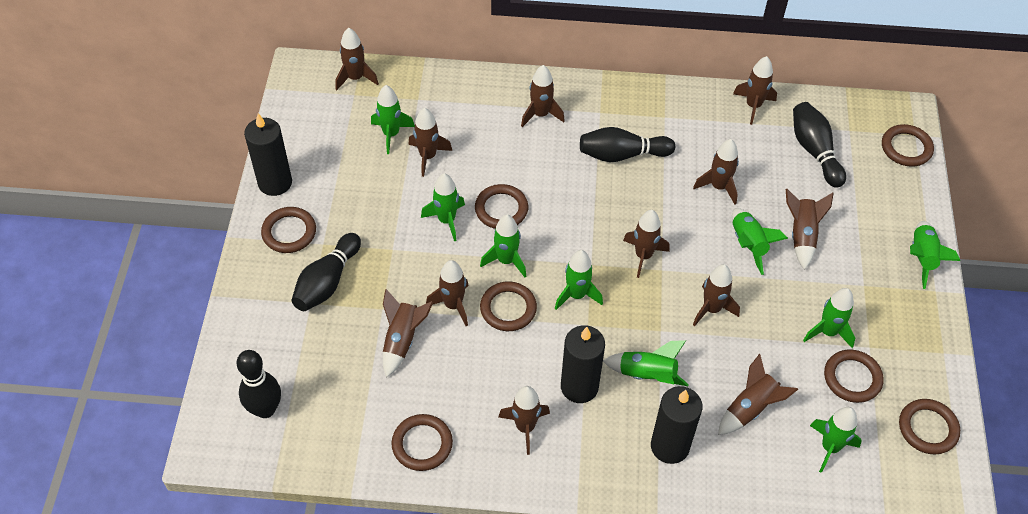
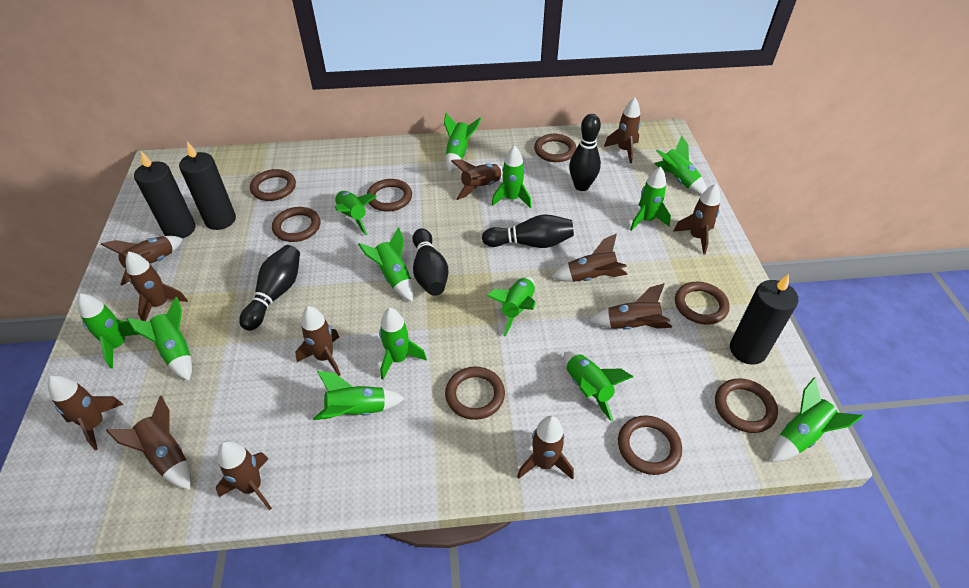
brown ring: [261,207,316,253] [392,414,453,471] [475,184,528,229] [480,281,537,331] [824,350,883,403] [882,124,934,167] [899,399,960,455] = 7 -> [250,169,296,201] [272,207,320,242] [367,179,412,211] [445,367,505,420] [534,134,576,162] [618,415,682,475] [675,282,730,325] [715,378,778,433] = 8
green rocket: [371,85,415,154] [421,173,465,241] [480,215,526,277] [555,250,603,310] [603,340,689,386] [732,208,788,275] [803,288,855,348] [810,407,862,473] [910,221,960,289] = 9 -> [77,294,138,368] [126,297,192,381] [313,371,405,420] [335,191,377,235] [358,227,414,302] [379,307,427,380] [444,113,481,172] [487,276,536,336] [492,145,531,208] [563,352,633,421] [630,166,671,231] [654,135,707,195] [771,377,863,462] = 13

